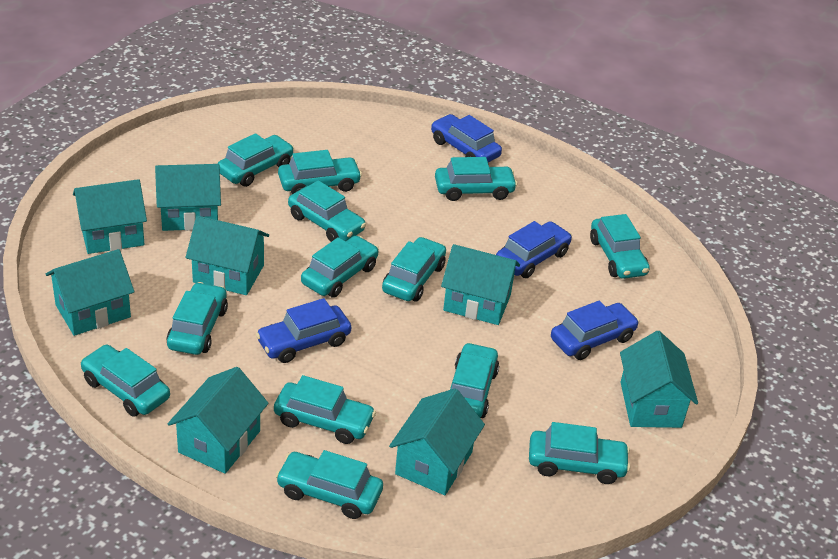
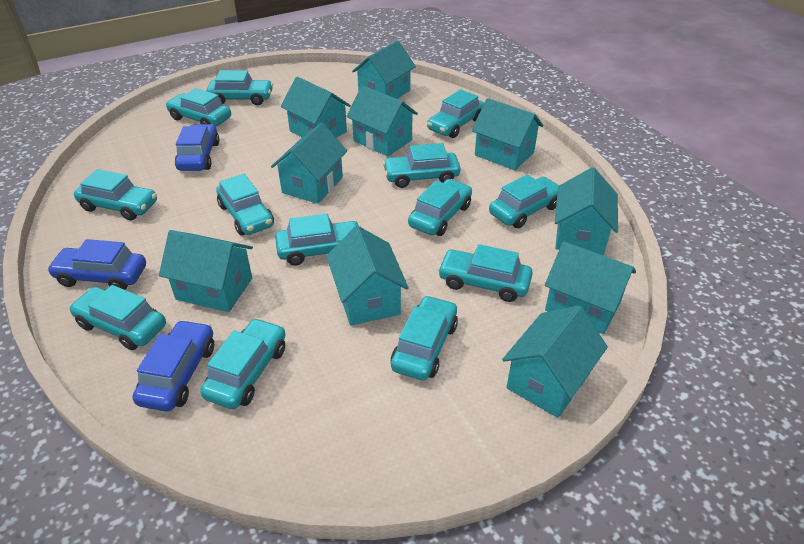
blue car: [256,298,351,363] [431,114,502,163] [496,221,572,278] [551,301,639,360] = 4 -> [47,239,146,290] [133,320,214,411] [175,124,219,171] = 3
turquoise house: [46,249,134,336] [73,179,147,254] [155,164,221,231] [168,367,269,474] [186,216,269,295] [389,388,485,495] [441,244,520,325] [620,331,698,428] = 8 -> [159,230,253,312] [271,123,347,204] [281,77,351,138] [326,226,409,326] [346,85,418,156] [352,40,416,99] [472,98,543,170] [502,305,608,418] [545,241,636,334] [555,167,618,256] = 10

